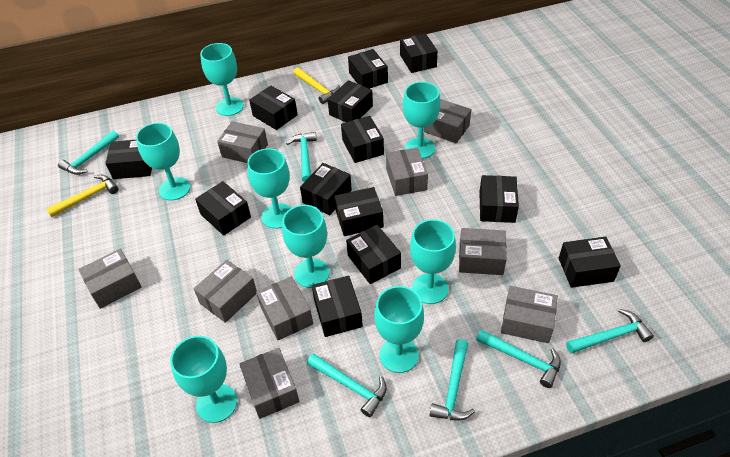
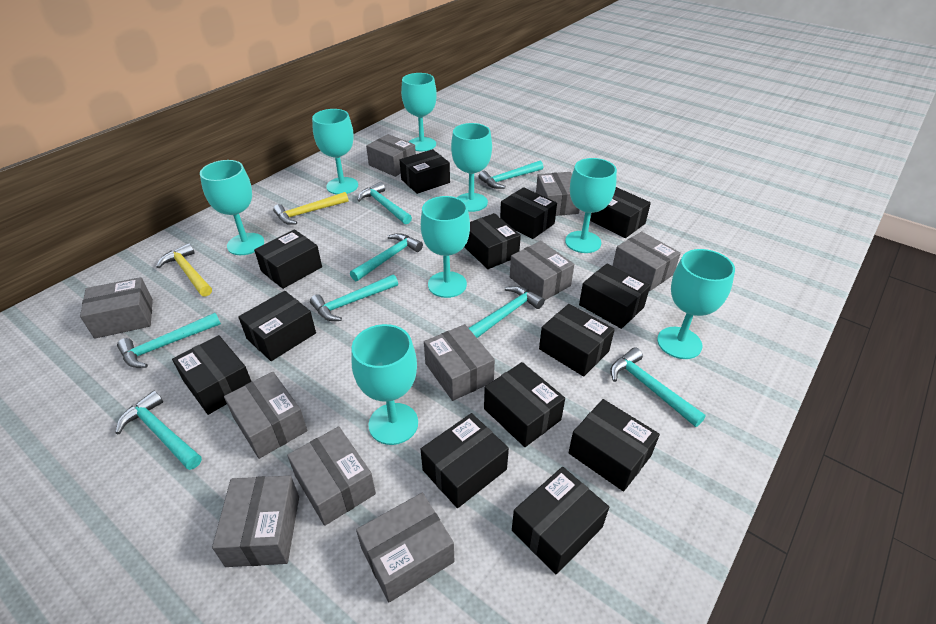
grey box: [78,249,142,309] [194,260,257,323] [217,121,268,163] [239,348,299,419] [256,276,313,340] [386,147,428,196] [424,99,471,143] [459,228,507,275] [501,286,558,343] = 9 -> [80,277,153,339] [212,476,299,567] [224,372,307,459] [287,427,376,526] [356,493,454,603] [366,134,416,177] [424,324,495,401] [510,241,574,300] [536,172,579,216] [613,231,681,291] = 10
turquoise hammer: [58,130,119,175] [286,132,317,182] [307,354,387,417] [430,339,475,421] [476,329,561,388] [566,309,654,354] = 6 -> [116,391,202,470] [117,313,221,368] [310,274,398,321] [350,233,423,281] [358,182,412,224] [469,286,545,338] [479,161,543,189] [610,347,706,427] = 8

